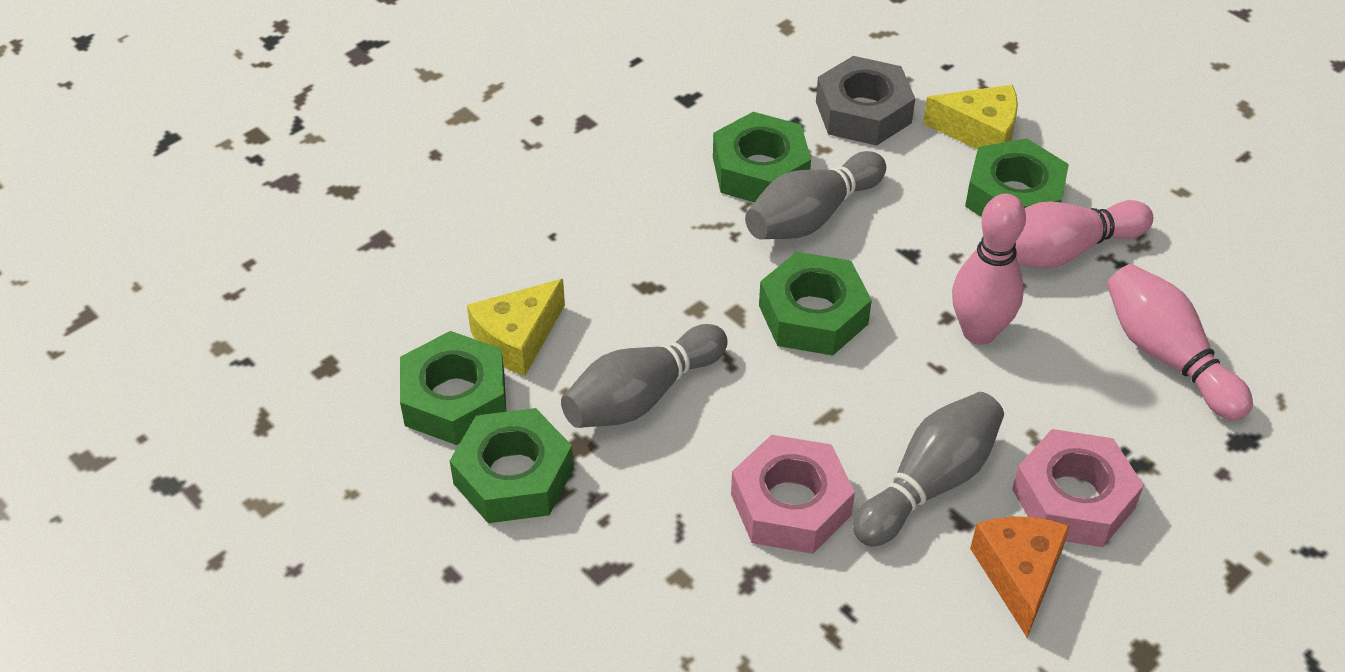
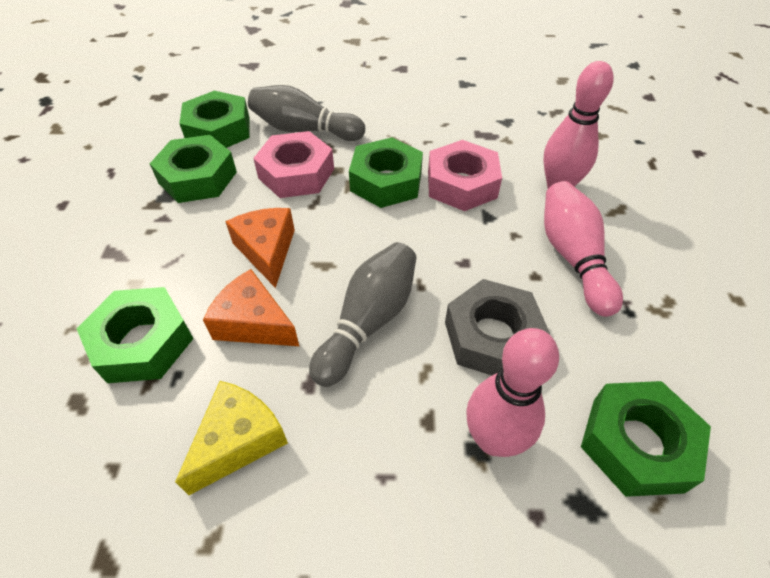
grey bowling pin: [561,324,727,428] [745,151,886,239] [853,392,1004,547] = 3 -> [248,85,365,141] [309,242,416,387] = 2
orange cheese: [970,516,1070,638] = 1 -> [203,269,299,346] [225,208,295,288] = 2
yellow cheese: [467,279,565,376] [923,85,1018,150] = 2 -> [175,381,288,495] = 1

